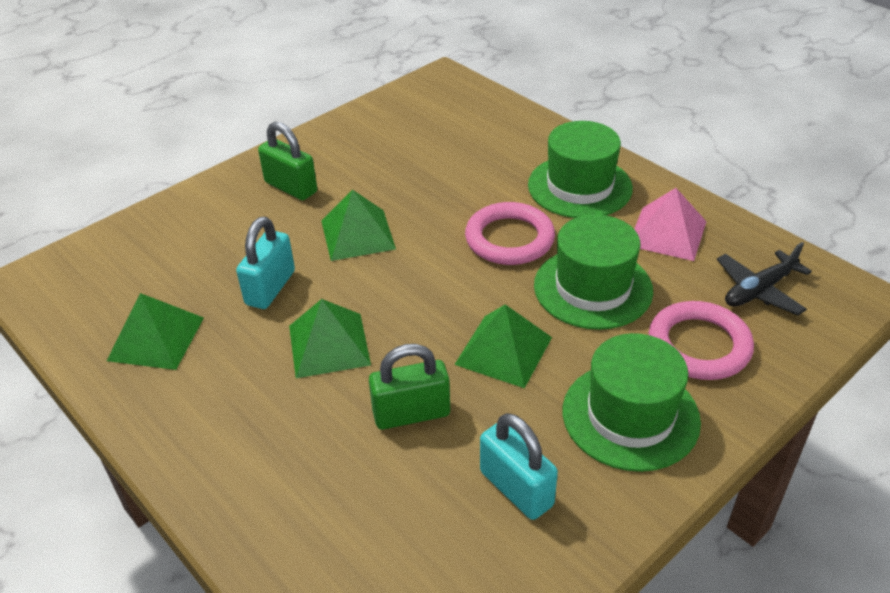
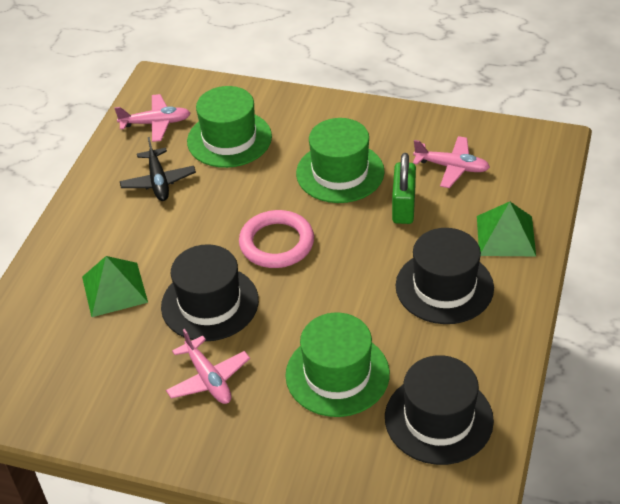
black hat: none = 0 -> [161,244,259,341] [385,355,494,465] [396,228,494,324] = 3
green padlock: [258,121,317,200] [369,344,450,429] = 2 -> [392,153,416,224] = 1
green pyramid: [107,293,204,370] [289,299,371,378] [321,190,396,261] [454,304,552,388] = 4 -> [82,256,148,317] [477,201,536,256] = 2
pink plane: none = 0 -> [114,94,190,142] [166,329,250,404] [413,136,490,188] = 3
pink pyramid: [634,188,707,261] = 1 -> none = 0
pink ring: [465,202,555,265] [649,301,754,380] = 2 -> [239,210,314,268] = 1
turquoise padlock: [236,217,295,309] [480,413,558,520] = 2 -> none = 0

